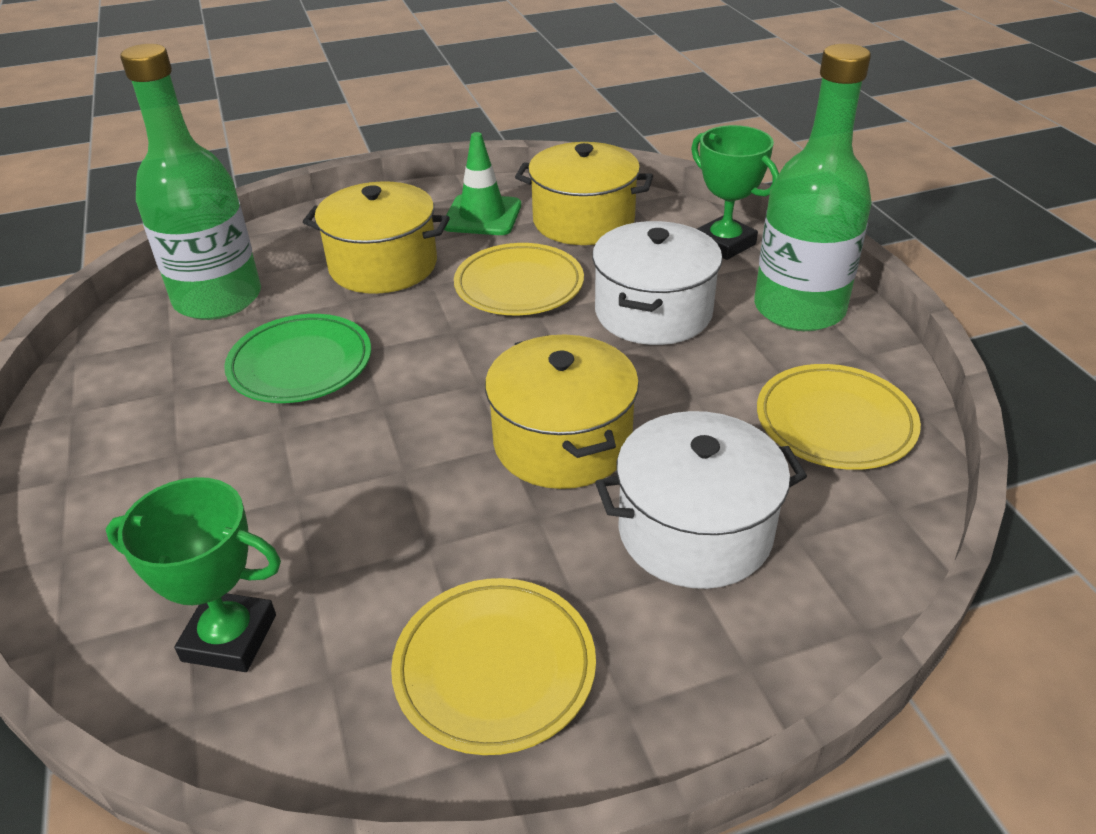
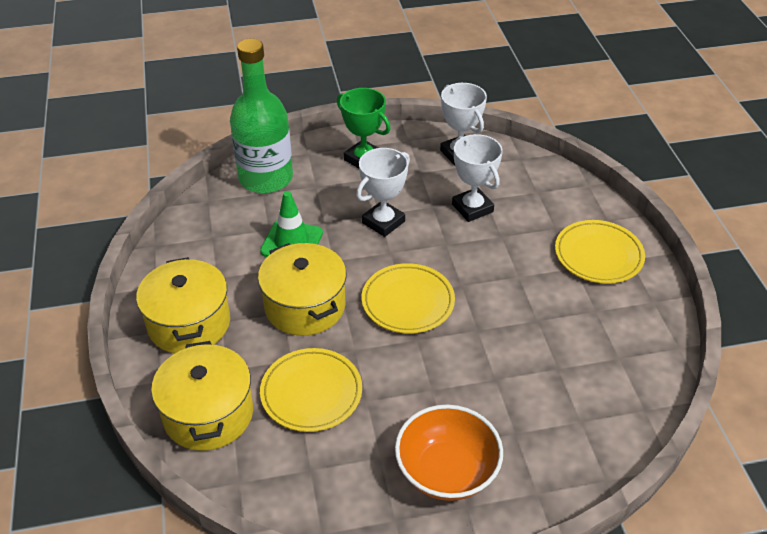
green bottle: [120,44,261,320] [754,44,872,331] = 2 -> [230,39,293,193] = 1
green plate: [224,314,371,403] = 1 -> none = 0
green trophy: [106,477,281,672] [691,125,779,260] = 2 -> [337,88,391,168] = 1
orange bowl: none = 0 -> [395,405,503,501] = 1
white pot: [592,221,723,345] [595,411,807,589] = 2 -> none = 0
white trophy: none = 0 -> [356,148,410,237] [440,83,487,165] [452,134,503,222] = 3

